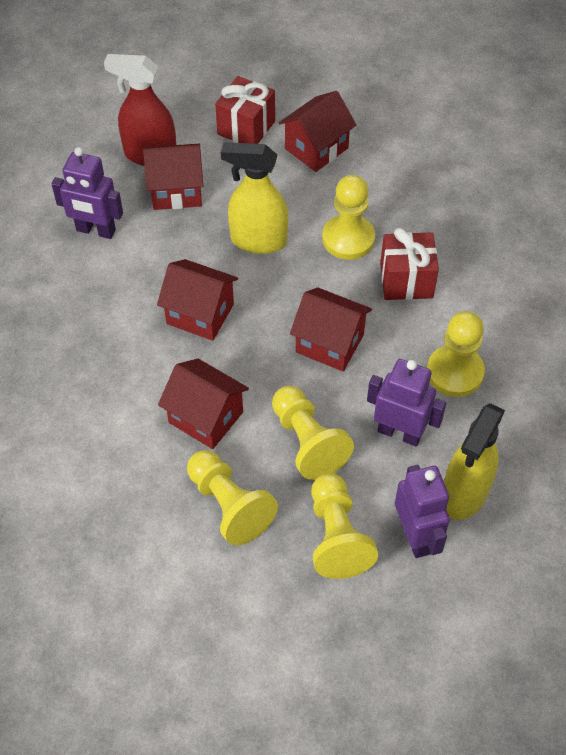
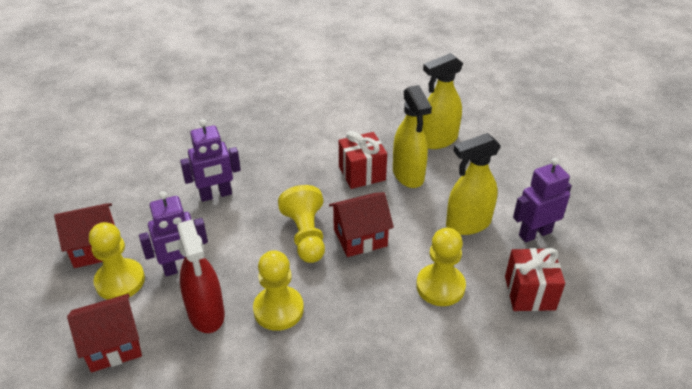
red house: [143,144,203,210] [157,259,238,341] [158,359,249,449] [279,91,356,172] [290,287,372,371] = 5 -> [54,203,115,268] [67,294,142,372] [329,192,394,257] = 3
yellow pawn: [187,450,278,546] [272,386,354,480] [311,473,378,579] [322,175,375,260] [427,311,485,397] = 5 -> [89,222,145,300] [253,250,304,331] [278,185,325,263] [416,228,466,306] = 4
yellow spray bottle: [221,142,288,254] [444,403,505,520] = 2 -> [393,85,432,188] [422,53,463,149] [446,133,501,235] = 3

